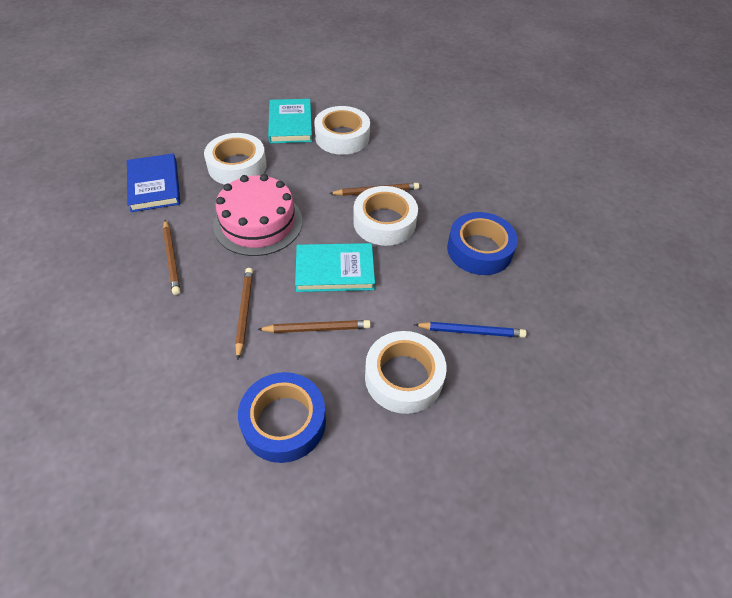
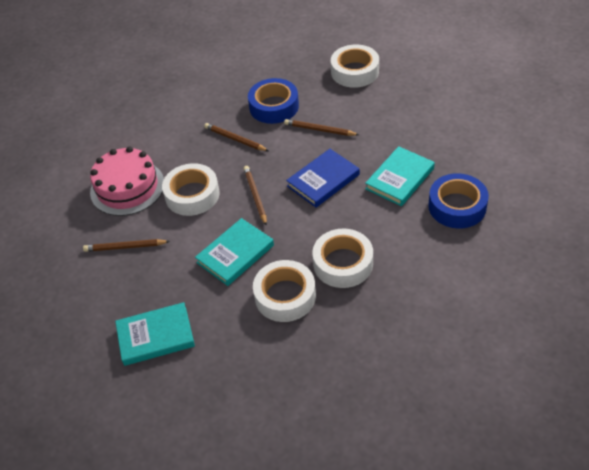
blue pencil: [414,322,527,338] = 1 -> none = 0
turquoise book: [268,99,312,143] [295,243,375,292] = 2 -> [115,302,195,366] [195,218,274,286] [365,146,435,206] = 3

